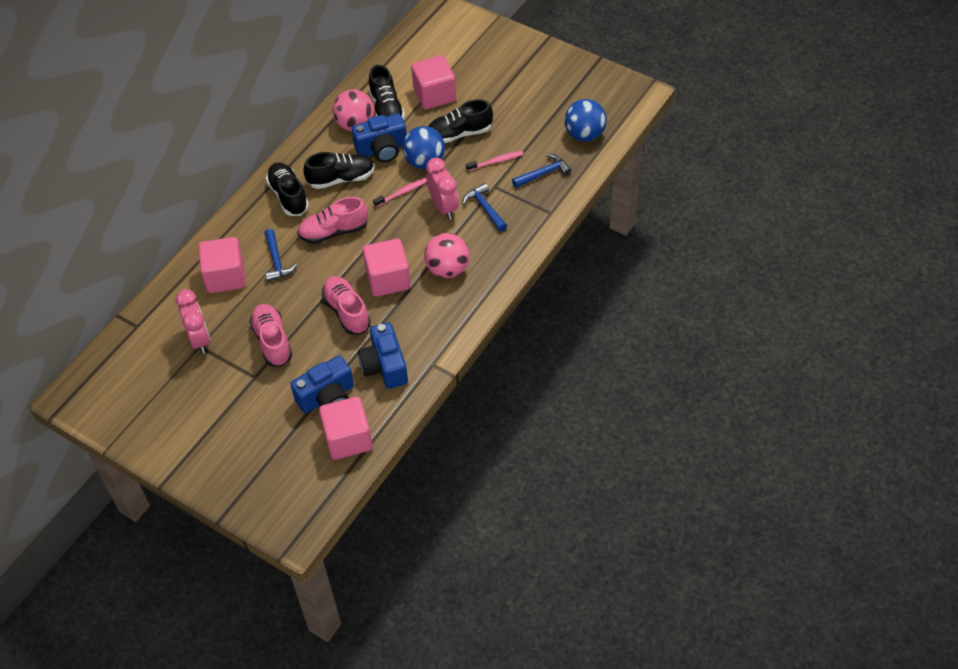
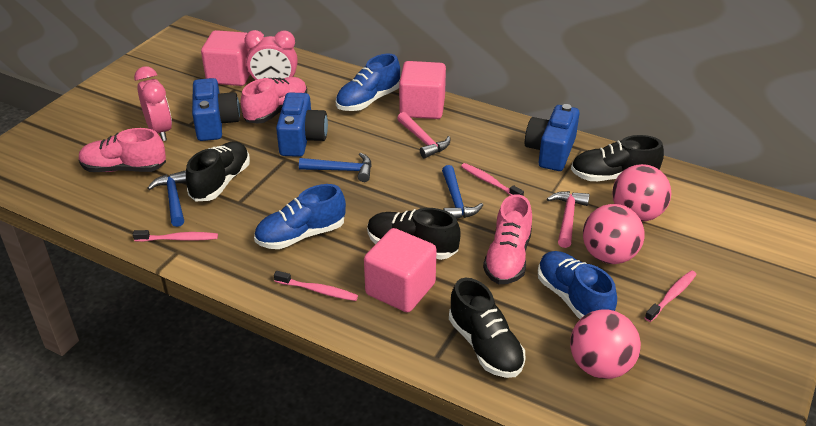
blue ball: [402,126,445,169] [564,99,607,141] = 2 -> none = 0
blue shoe: none = 0 -> [254,184,346,249] [336,53,400,111] [538,251,617,319] = 3
pink ball: [333,90,374,131] [424,233,469,278] = 2 -> [570,309,641,379] [583,204,645,264] [612,164,671,221] = 3
pink cube: [198,237,246,293] [319,397,372,460] [363,239,411,297] [411,55,456,109] = 4 -> [201,30,250,86] [364,228,437,313] [399,61,446,119] = 3
pink hammer: none = 0 -> [397,112,450,159] [547,191,590,248] = 2
pink toothbrush: [373,178,427,207] [466,151,524,171] = 2 -> [133,230,218,242] [274,271,358,301] [461,163,524,196] [645,270,697,322] = 4

